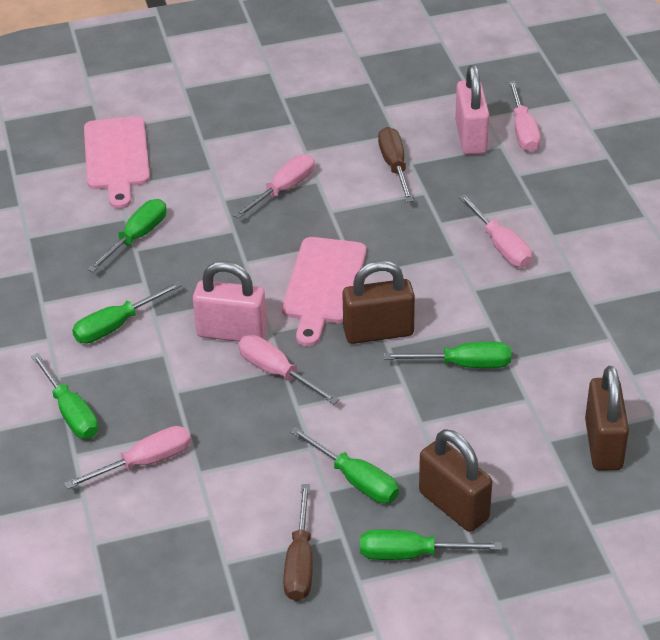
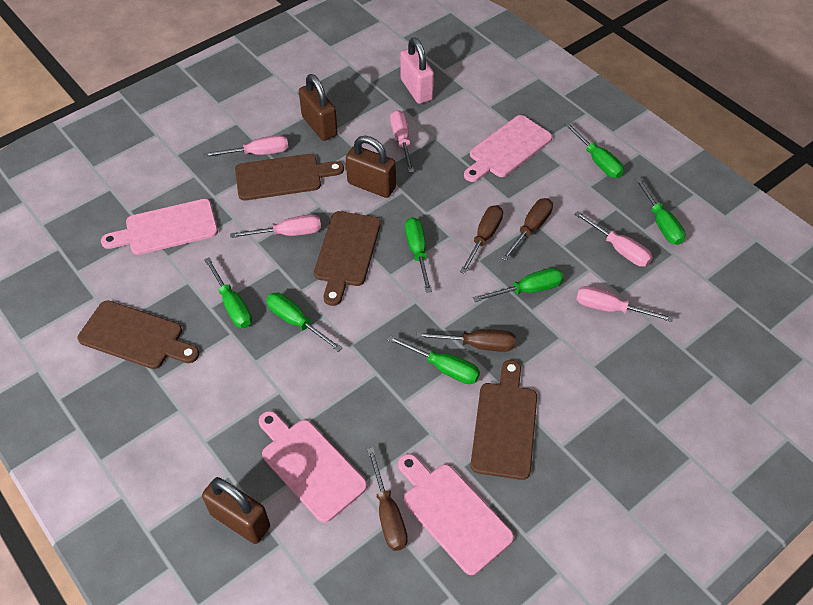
brown cutting board: none = 0 -> [78,300,199,369] [235,154,344,200] [314,211,381,306] [470,360,537,480] = 4
brown screwdriver: [283,484,313,601] [378,127,413,202] = 2 -> [367,447,408,551] [416,330,516,352] [460,205,503,274] [501,198,553,261] = 4
green screwdriver: [31,353,98,439] [72,281,182,343] [87,199,166,272] [290,427,399,503] [360,529,502,560] [384,342,511,368] = 6 -> [204,257,252,328] [266,293,343,352] [387,335,480,384] [405,217,432,293] [473,268,564,302] [564,122,624,178] [635,177,686,245] = 7
pink cutting board: [84,116,150,209] [282,237,366,346] = 2 -> [101,199,218,255] [259,411,367,523] [398,454,514,575] [464,115,552,182] = 4
pink padlock: [193,261,267,342] [455,65,490,155] = 2 -> [400,37,434,104] = 1

